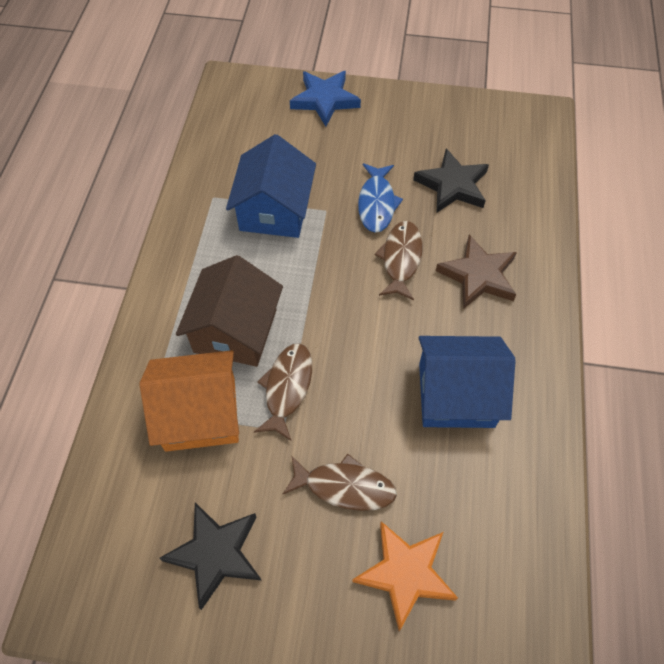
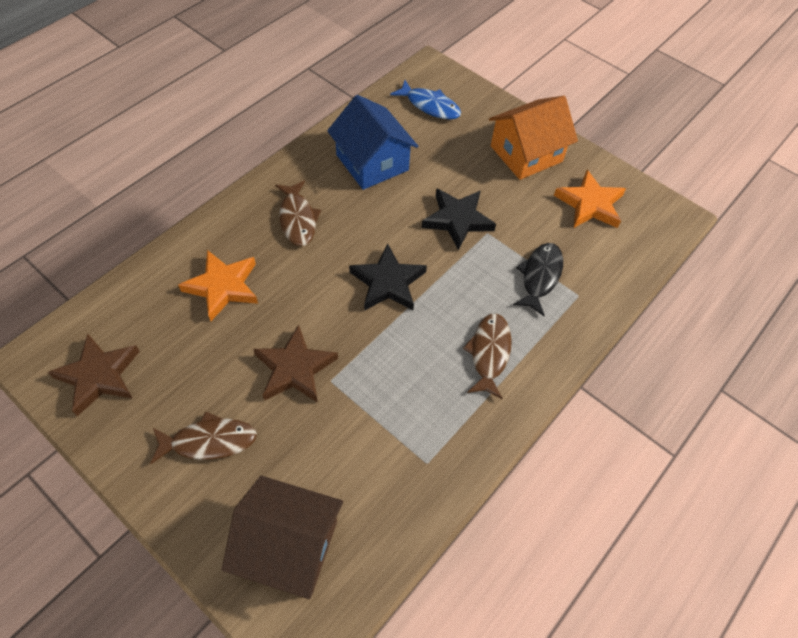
black fish: none = 0 -> [513,243,563,316] = 1
blue house: [226,134,316,238] [419,336,516,428] = 2 -> [327,95,418,190] = 1
blue star: [290,71,361,126] = 1 -> none = 0
brown star: [436,235,517,309] = 1 -> [48,333,140,416] [253,325,338,403] = 2
orange star: [352,521,458,631] = 1 -> [178,250,258,321] [554,170,626,228] = 2

